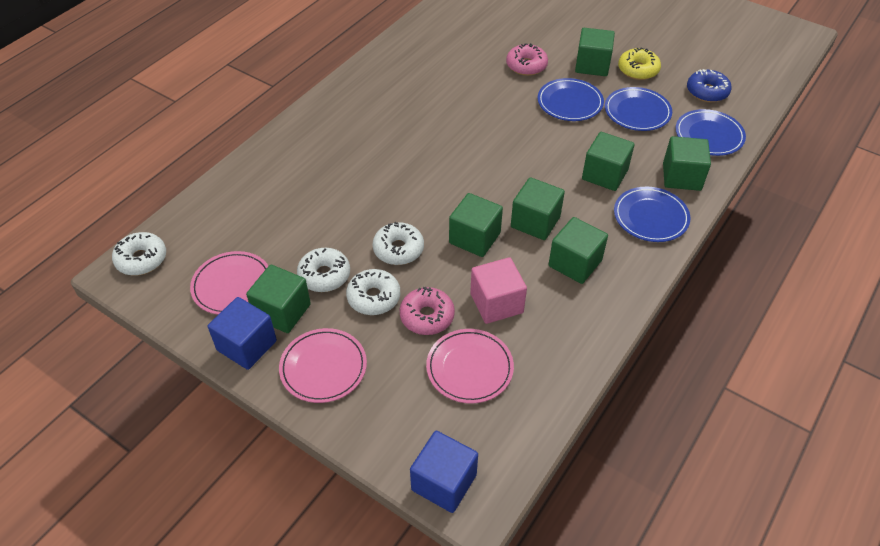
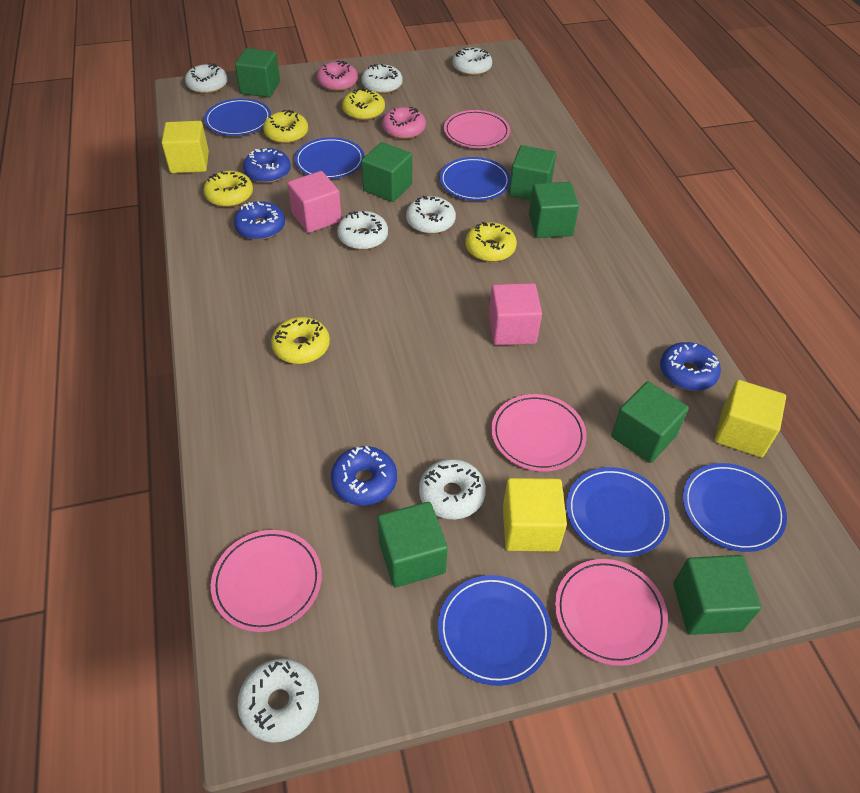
blue cube: [208,297,277,370] [410,431,478,513] = 2 -> none = 0
blue donut: [687,69,732,102] = 1 -> [234,201,285,240] [243,148,291,183] [331,446,397,505] [660,342,721,391] = 4
blue plate: [538,78,604,121] [605,87,672,131] [614,187,691,242] [676,109,746,156] = 4 -> [204,98,271,136] [294,137,364,179] [438,575,552,686] [440,157,511,201] [566,467,670,557] [683,463,787,552] = 6
pink cube: [470,257,527,324] = 1 -> [287,171,342,233] [489,283,542,345] = 2
pink plate: [190,251,268,315] [279,328,367,403] [426,329,514,404] = 3 -> [211,530,322,632] [444,110,510,148] [491,394,587,471] [555,559,668,666] = 4
white donut: [112,232,166,275] [297,248,350,292] [346,269,400,315] [373,222,424,265] = 4 -> [185,63,228,94] [237,659,319,743] [337,211,388,250] [361,64,403,94] [406,196,456,234] [419,459,486,519] [452,48,492,76] = 7
yellow cube: none = 0 -> [161,121,209,173] [503,478,567,552] [715,380,786,457] = 3
yellow donut: [618,48,661,80] = 1 -> [203,171,253,207] [263,110,308,144] [271,317,330,364] [342,88,385,120] [465,222,517,262] = 5

